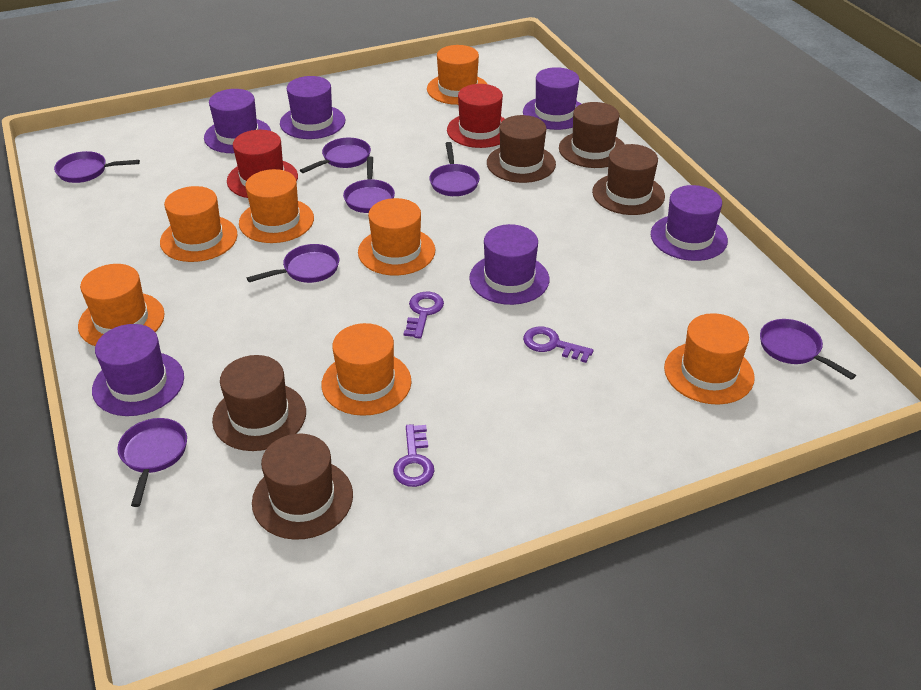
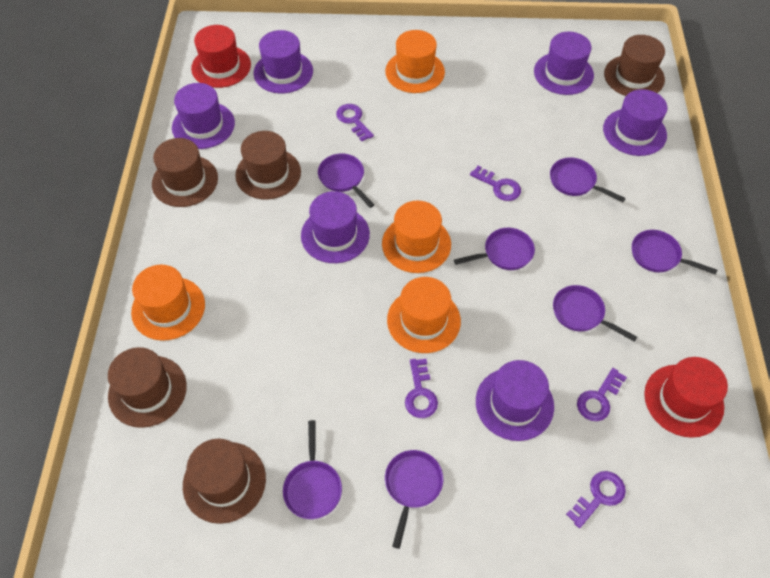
orange hat: [78,264,165,346] [160,186,238,262] [239,169,314,243] [322,323,411,416] [358,198,435,276] [427,45,487,105] [664,313,755,404] = 7 -> [131,265,205,341] [382,201,451,273] [385,30,445,93] [387,277,461,353] = 4
purple key: [393,424,434,487] [404,292,444,339] [523,327,594,363] = 3 -> [336,104,374,141] [405,359,438,418] [470,165,521,201] [566,471,626,528] [577,368,627,421] = 5

